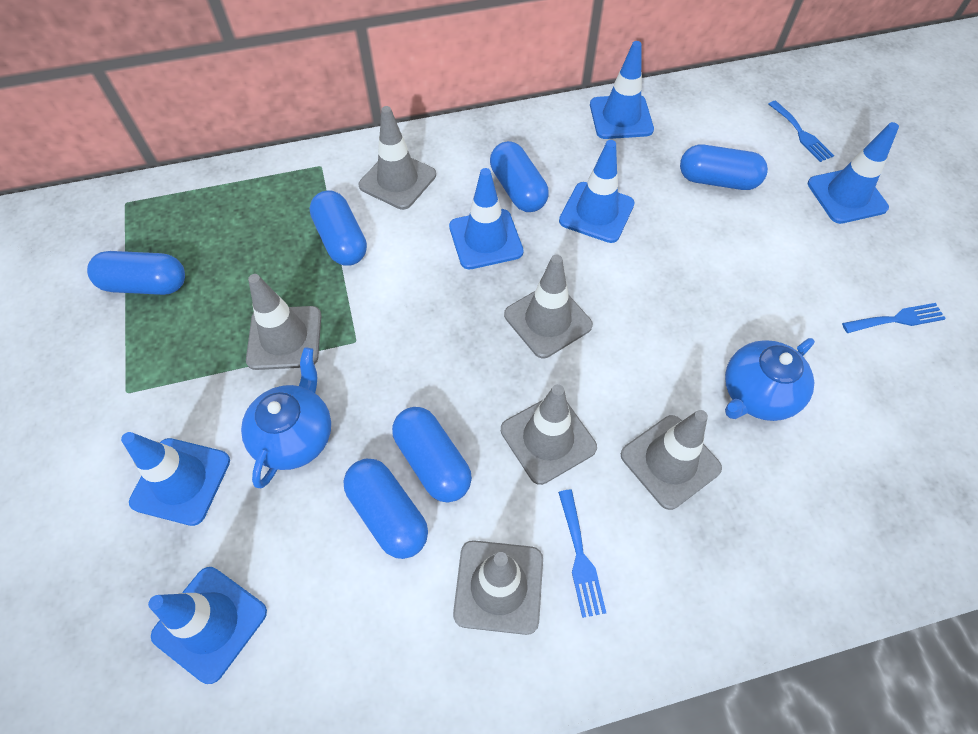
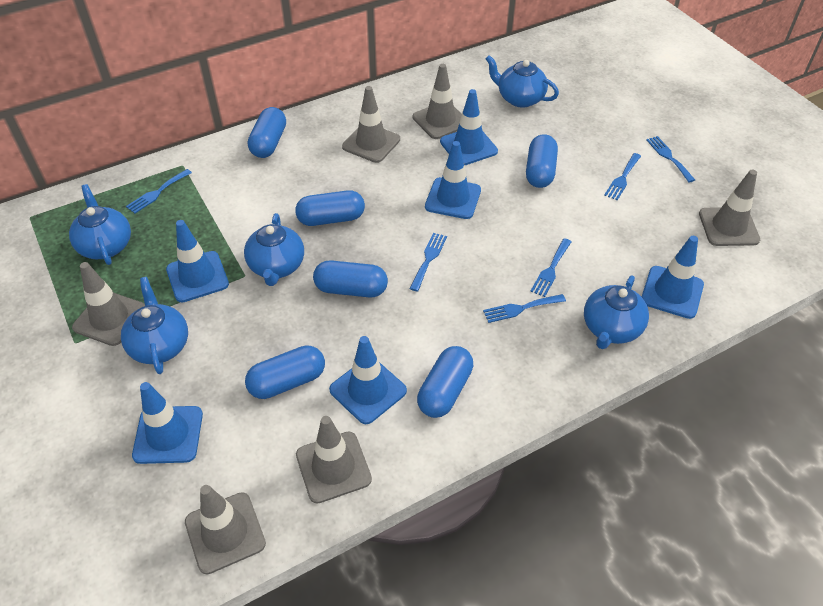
blue fork: [558,489,606,618] [768,101,834,162] [842,303,946,333] = 3 -> [126,169,192,213] [410,233,447,292] [483,294,566,323] [530,238,571,297] [604,153,641,200] [646,136,695,183] = 6
blue teapot: [241,347,331,488] [725,338,815,421] = 2 -> [69,184,131,265] [121,277,188,374] [244,213,304,286] [486,55,559,108] [584,276,649,349] = 5

